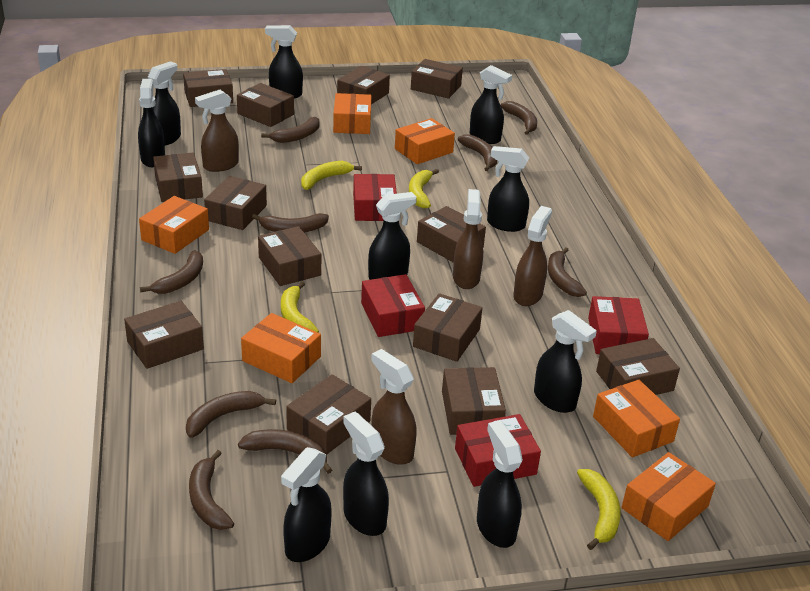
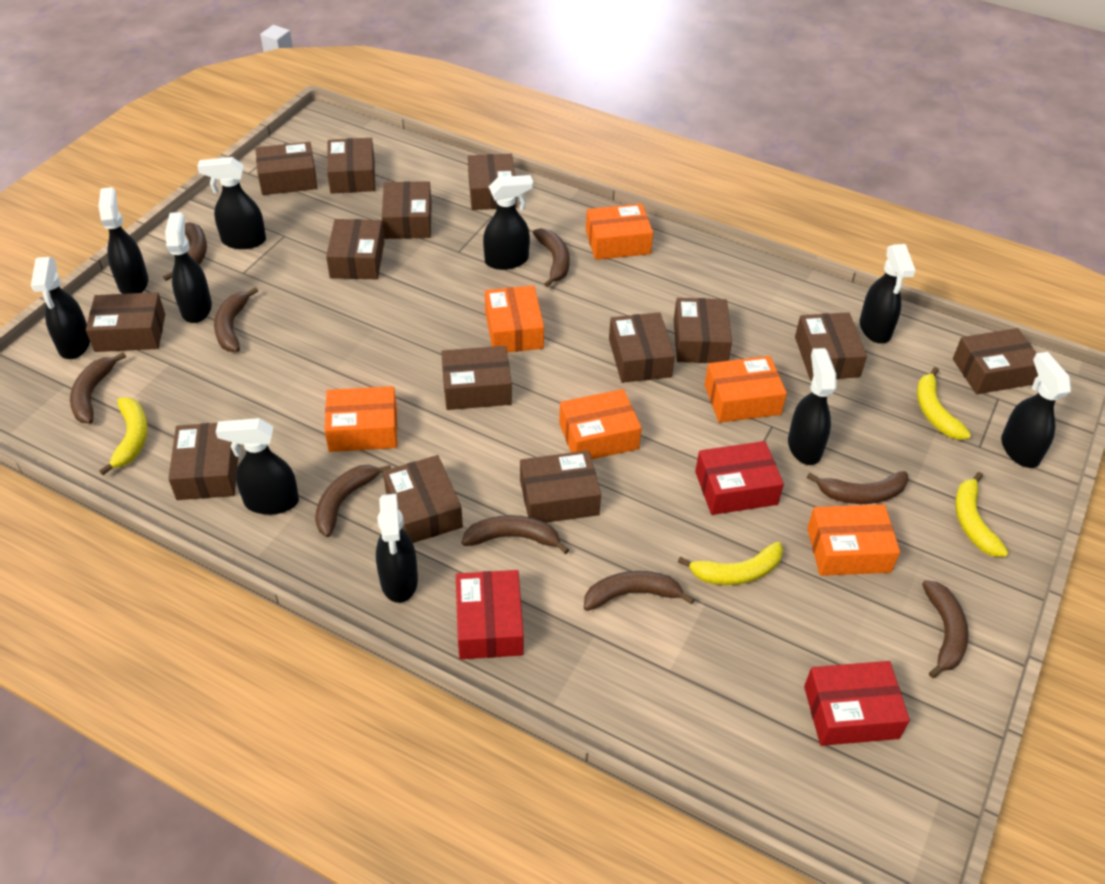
brown box: [124,301,204,369] [153,153,203,202] [183,69,233,107] [204,176,267,230] [237,83,294,127] [258,226,321,286] [286,374,371,454] [337,66,390,104] [411,59,463,99] [413,293,482,362] [417,206,486,263] [442,367,506,435] [596,338,680,395] = 13 -> [86,292,165,352] [168,423,240,500] [255,142,317,195] [326,219,384,279] [327,138,375,194] [382,181,432,239] [383,455,463,543] [441,346,512,410] [468,154,517,210] [520,450,601,523] [609,312,675,383] [674,298,732,363] [795,312,867,381] [953,328,1038,394] = 14
brown spray bottle: [195,90,239,172] [371,349,417,465] [453,189,483,289] [513,206,552,306] = 4 -> none = 0
red box: [353,174,397,221] [361,274,425,337] [455,414,541,487] [588,296,649,354] = 4 -> [456,570,524,659] [695,441,784,515] [804,661,910,746] = 3

